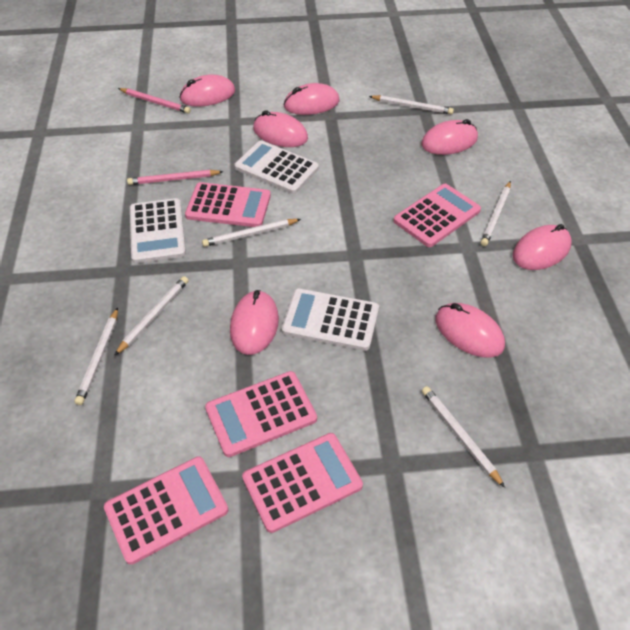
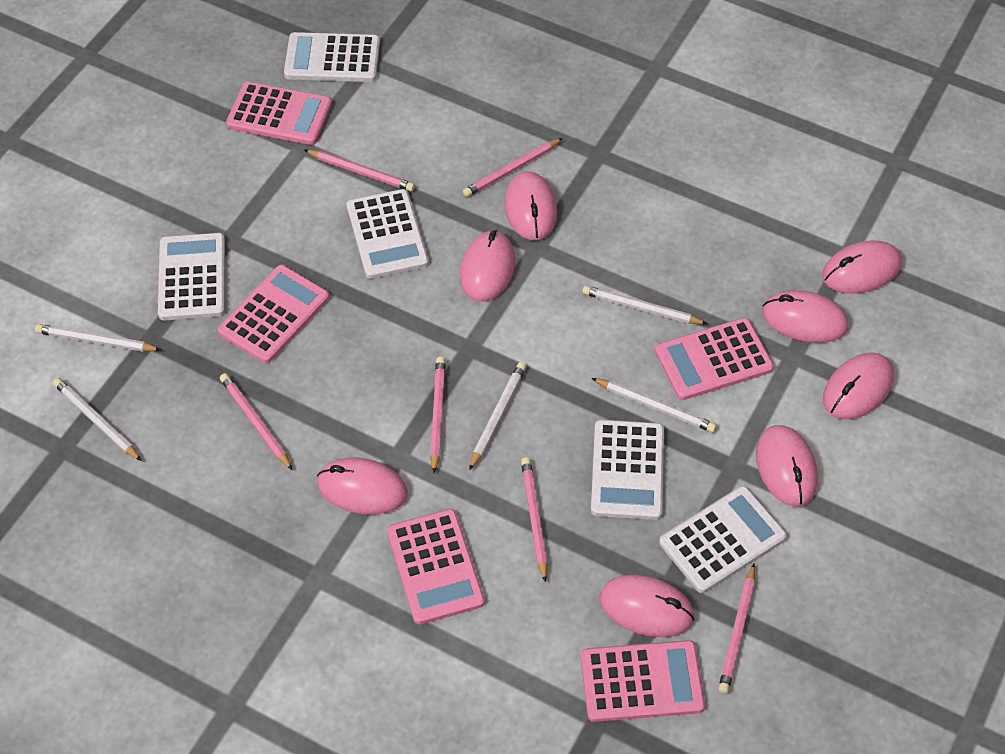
pink mouse: [179,74,235,107] [230,290,279,355] [253,110,308,147] [283,83,340,115] [421,119,478,155] [435,303,505,358] [513,224,572,270] = 7 -> [317,458,408,514] [460,230,515,302] [504,171,557,240] [599,574,695,637] [756,425,818,506] [762,290,848,343] [822,240,902,294] [823,352,894,419] = 8
pink pencil: [118,88,191,113] [127,170,223,185] = 2 -> [220,373,293,471] [305,150,415,191] [430,357,446,473] [463,138,563,197] [521,457,548,583] [718,564,755,694] = 6
white calculator: [130,198,186,263] [234,140,319,194] [282,288,379,351] = 3 -> [158,233,225,321] [284,32,380,82] [347,189,429,279] [591,420,664,520] [659,486,787,593] = 5
white pencil: [75,308,118,405] [114,276,189,356] [202,219,301,247] [369,95,454,115] [422,386,505,488] [481,181,511,246] = 6 -> [35,324,161,352] [53,378,142,461] [469,362,526,471] [582,285,708,324] [592,378,716,433] = 5

